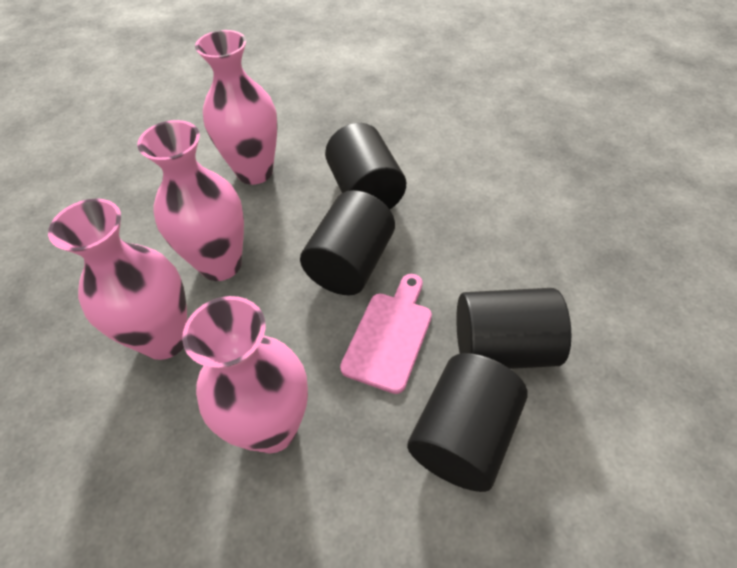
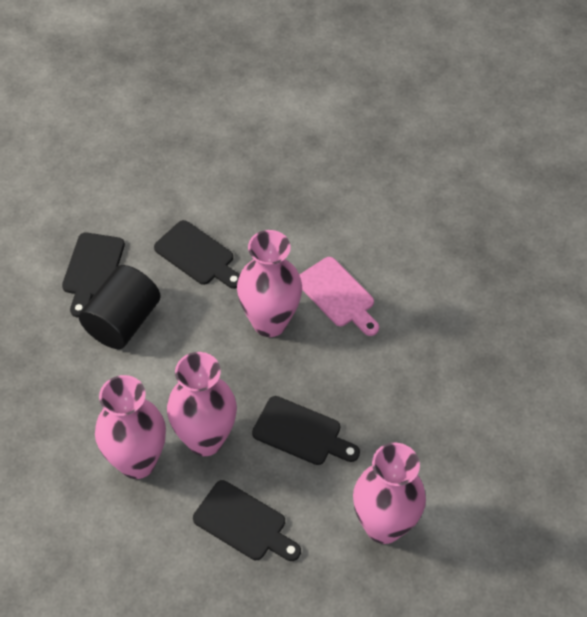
black cutting board: none = 0 -> [62,233,125,318] [154,220,240,289] [193,480,301,561] [252,396,360,465] = 4
black cylinder: [300,190,395,295] [325,123,406,209] [407,353,528,492] [456,288,571,369] = 4 -> [79,265,161,349] = 1

